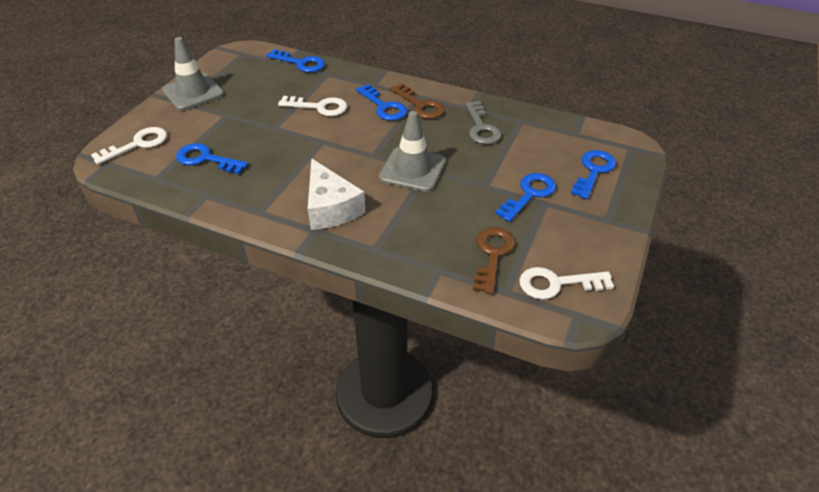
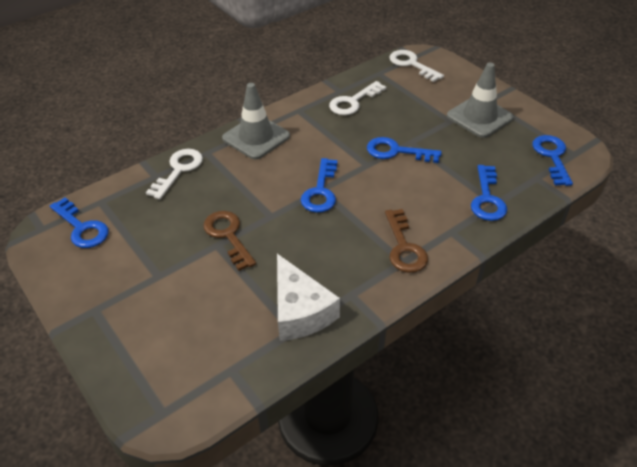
grey key: [465,101,501,144] = 1 -> none = 0

